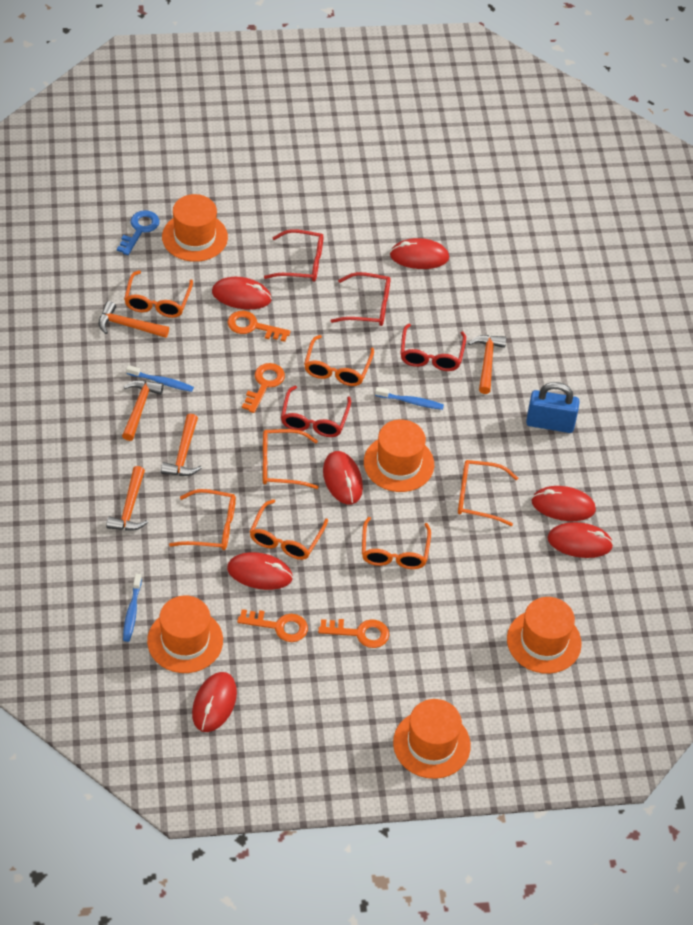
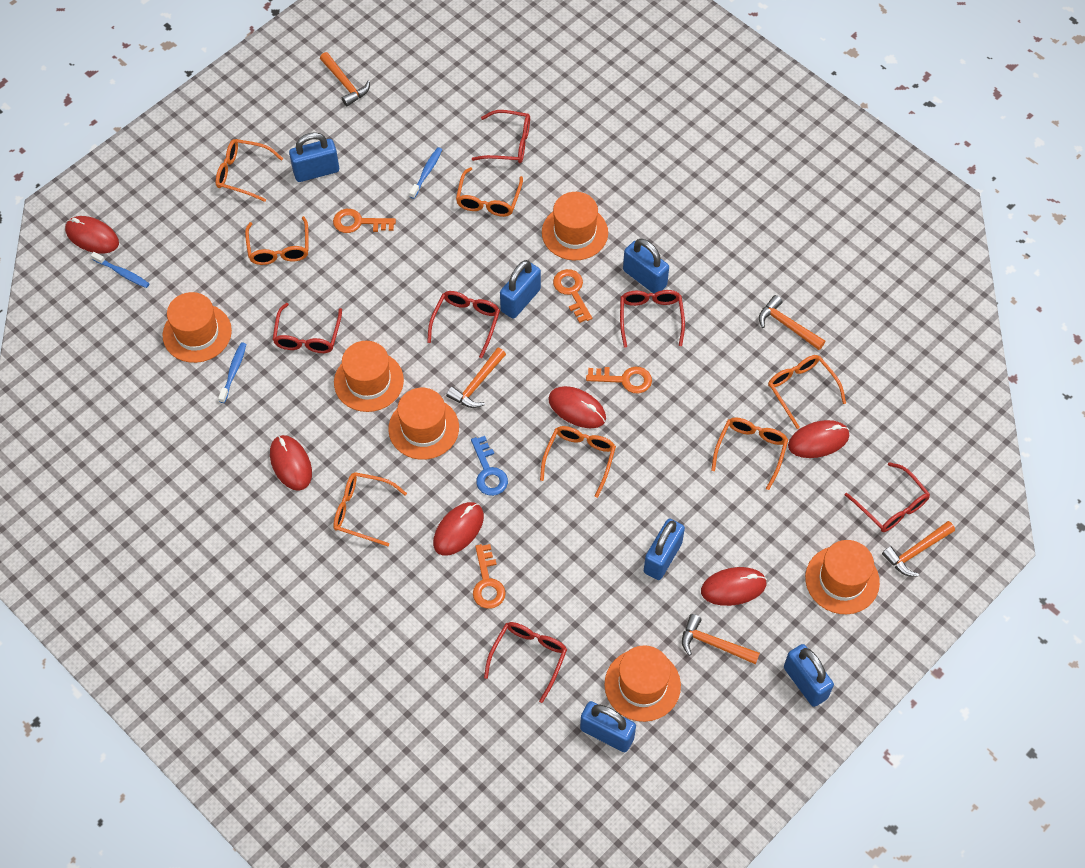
blue padlock: [526,382,580,433] = 1 -> [289,132,339,182] [500,260,541,319] [580,701,636,752] [623,239,669,294] [644,519,685,580] [784,644,834,707] = 6
orange hat: [147,596,223,673] [162,194,228,262] [364,419,434,492] [393,699,471,779] [507,597,582,674] = 5 -> [163,292,232,363] [334,341,404,412] [388,388,459,460] [542,192,608,260] [604,645,681,722] [805,540,880,614] = 6
red glasses: [264,229,323,282] [281,386,351,437] [331,272,391,326] [400,324,466,371] = 4 -> [272,303,342,353] [427,291,500,358] [472,110,530,163] [484,622,567,703] [620,290,685,348] [845,462,930,532] = 6
red mouse: [192,672,237,732] [212,277,272,309] [227,552,293,590] [323,451,363,505] [390,238,449,269] [531,486,596,521] [547,522,614,558] = 7 -> [65,216,119,254] [270,435,312,491] [433,502,484,556] [548,386,606,428] [701,567,767,606] [788,420,849,458] = 6

